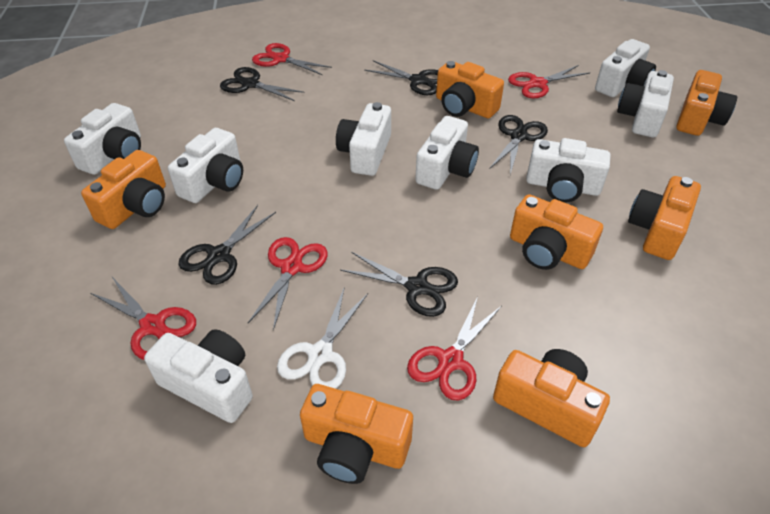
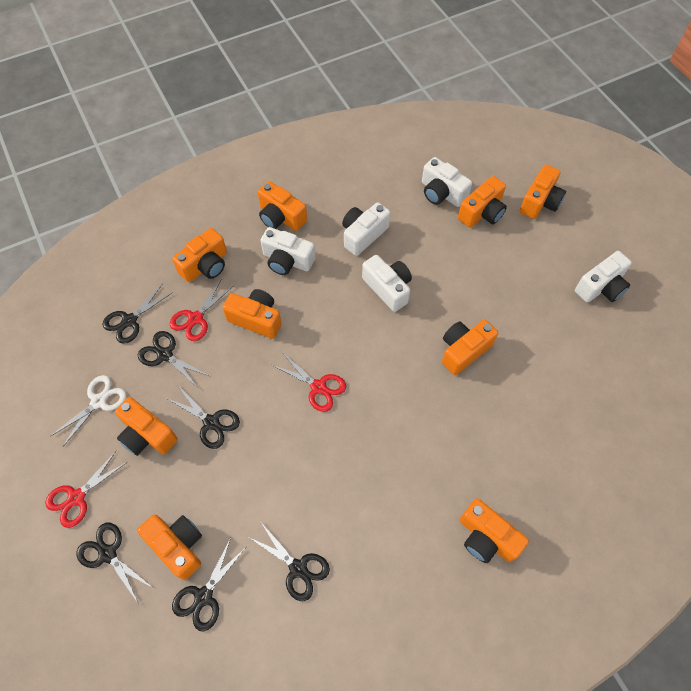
black scissors: [179,205,276,285] [220,67,305,101] [340,252,458,317] [364,60,438,95] [490,115,548,175] = 5 -> [76,522,153,604] [102,285,173,344] [138,331,209,388] [166,387,240,449] [172,538,245,631] [249,524,330,601] = 6
orange camera: [81,150,166,229] [300,384,413,484] [436,61,504,118] [493,349,610,447] [510,194,603,270] [628,176,701,260] [676,70,737,136] = 7 -> [115,397,178,456] [137,514,202,580] [172,228,227,282] [222,289,282,339] [258,181,307,231] [442,320,498,375] [458,176,507,228] [460,499,529,563] [520,165,566,219] = 9
red scissors: [90,277,196,360] [248,237,328,330] [252,43,332,75] [407,296,502,401] [508,65,590,98] = 5 -> [45,450,127,528] [170,280,233,341] [272,352,346,412] = 3
white camera: [64,103,141,175] [144,329,253,423] [168,128,243,203] [336,102,391,176] [415,116,479,190] [526,138,610,203] [595,39,656,97] [617,70,674,137] = 8 -> [260,227,315,275] [342,202,390,256] [362,255,412,312] [422,157,472,207] [575,251,632,303] = 5

